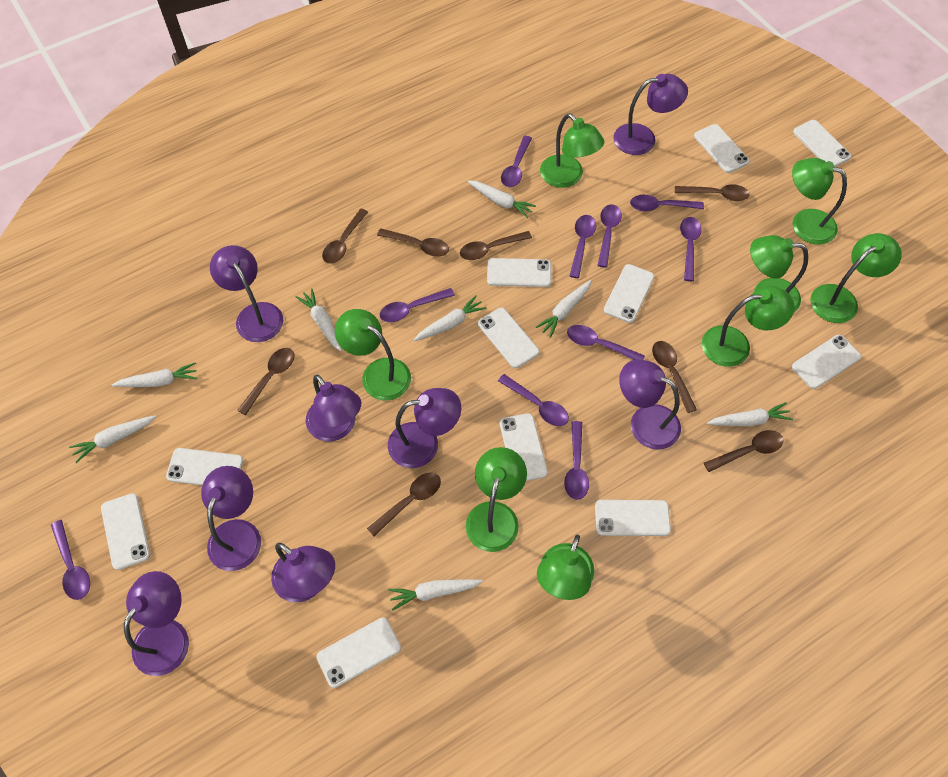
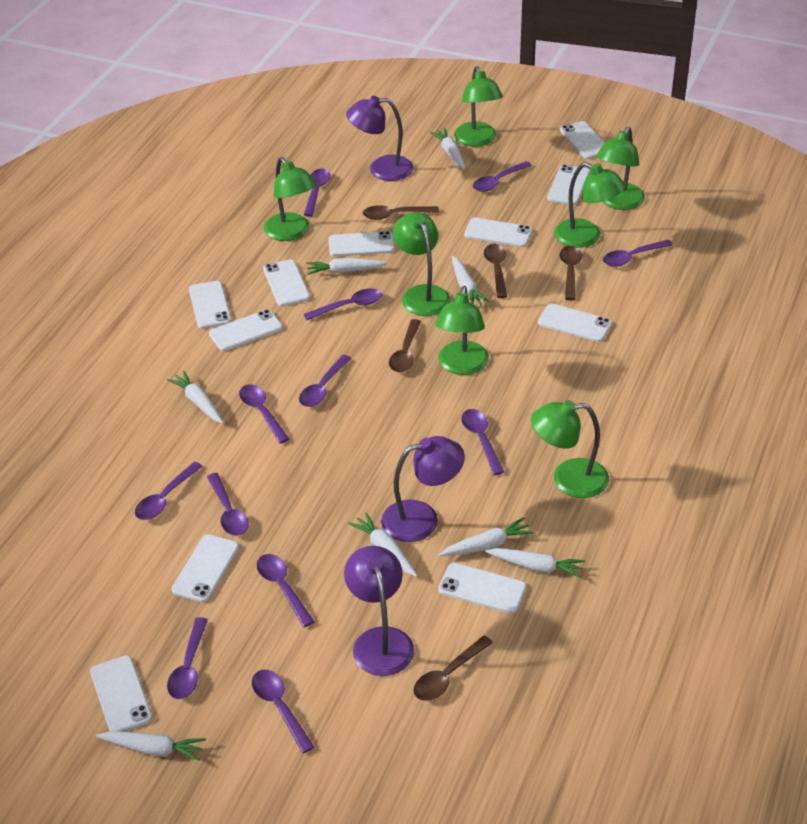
brown spoon: [237,348,294,415] [322,209,368,264] [367,473,441,536] [377,228,449,257] [460,231,532,260] [652,341,697,413] [675,185,750,201] [704,430,784,472] = 8 -> [363,205,439,220] [389,319,421,372] [413,636,493,701] [484,244,507,298] [560,246,582,300] = 5
green lamp: [335,309,411,400] [466,447,527,552] [537,535,594,600] [540,113,604,188] [702,286,795,367] [750,235,808,312] [792,158,847,244] [810,233,902,323] = 8 -> [264,157,317,241] [393,212,450,316] [435,286,489,375] [454,66,503,147] [531,400,609,498] [554,162,626,248] [596,127,645,210] = 7
purple lamp: [124,571,189,676] [201,466,261,571] [210,245,283,342] [271,543,335,602] [306,374,361,441] [388,388,461,468] [613,74,688,155] [619,359,681,450] = 8 -> [344,546,414,676] [346,96,414,181] [381,436,465,542] = 3
purple spoon: [51,520,90,600] [379,288,455,322] [498,374,569,426] [501,136,532,187] [564,421,589,500] [567,325,645,360] [570,215,596,278] [597,205,622,268] [630,195,704,211] [680,217,702,281] = 10 -> [135,462,203,520] [167,617,208,699] [207,473,249,536] [239,384,289,444] [252,670,314,753] [257,554,315,627] [299,355,351,407] [304,168,331,217] [304,288,382,320] [461,409,504,475] [473,161,532,192] [603,240,673,267] = 12

